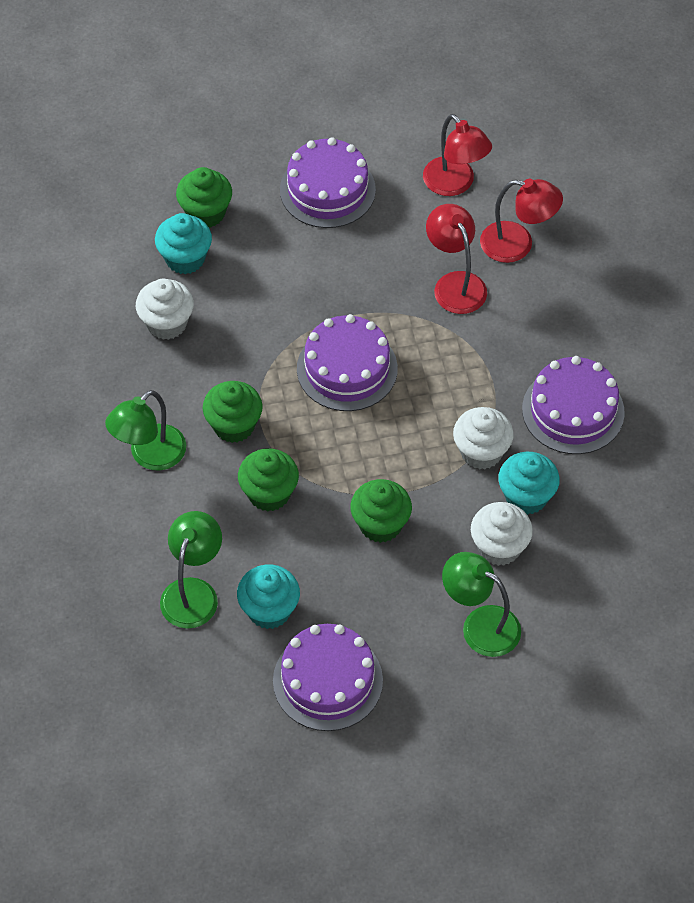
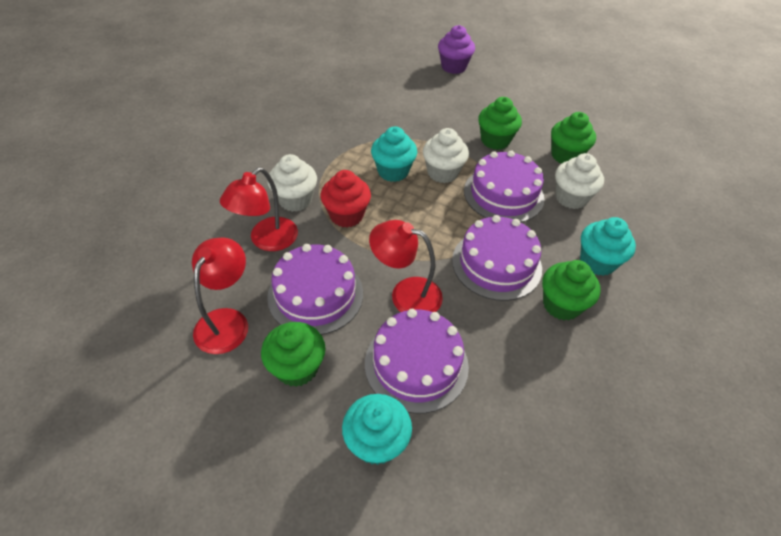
green lamp: [105,390,186,471] [160,511,222,628] [442,552,521,657] = 3 -> none = 0
purple cupcake: none = 0 -> [438,25,475,74] = 1
red cupcake: none = 0 -> [321,170,371,228] = 1

